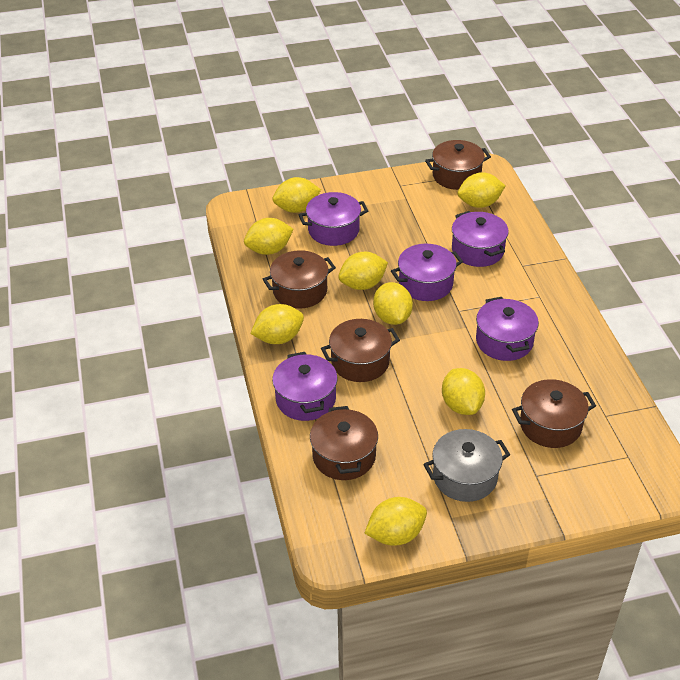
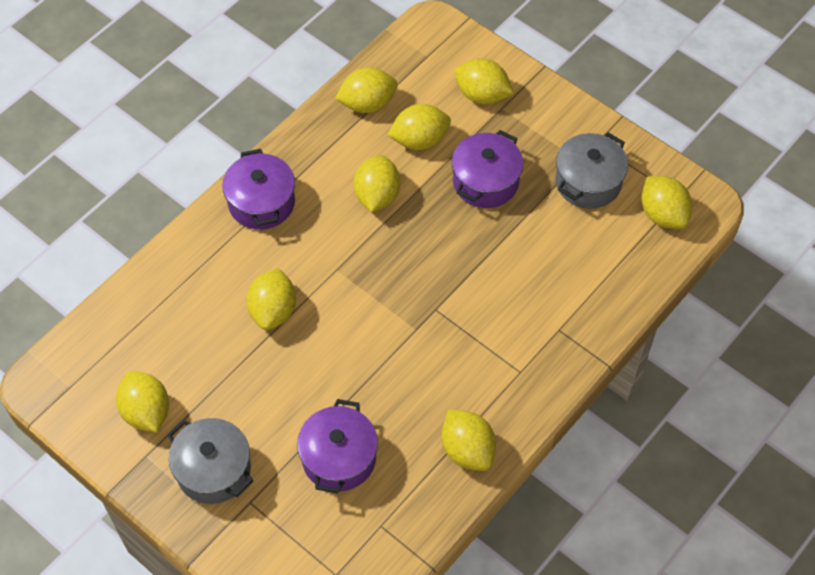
brown pot: [263,250,336,309] [310,406,378,480] [321,319,400,382] [425,140,491,190] [512,379,596,448] = 5 -> none = 0
grey pot: [423,429,510,502] = 1 -> [167,418,253,504] [555,132,628,209] = 2
purple pot: [272,352,338,421] [298,192,368,246] [391,244,463,301] [452,211,509,267] [476,297,539,361] = 5 -> [222,149,295,230] [297,399,378,494] [452,130,523,208] = 3

